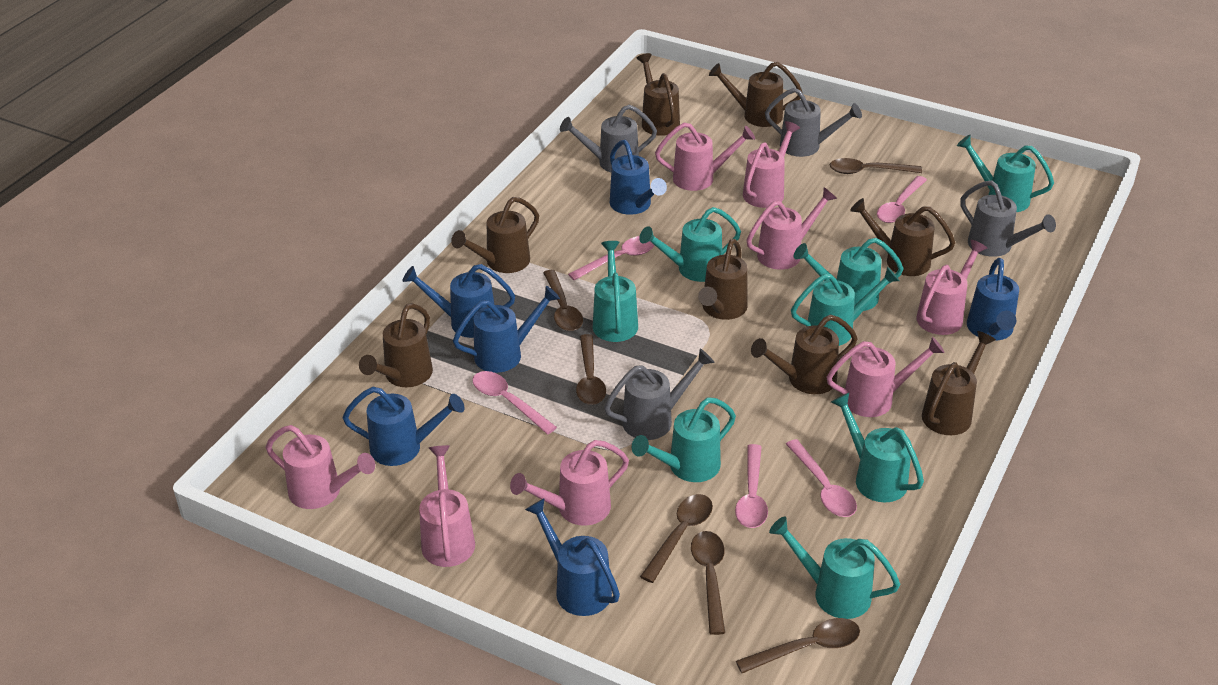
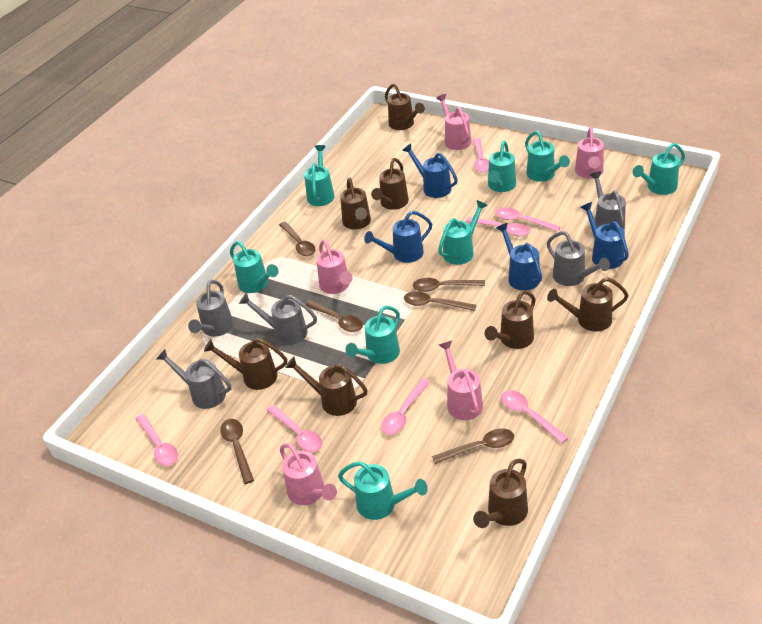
blue watering can: [342,387,464,466] [402,264,515,338] [453,286,560,373] [525,499,620,616] [610,140,667,215] [967,258,1019,341] = 6 -> [364,211,432,263] [402,143,458,198] [497,223,542,291] [580,202,629,269] = 4
grey watering can: [560,105,657,172] [604,349,715,440] [765,88,862,157] [960,180,1056,257] = 4 -> [156,349,231,409] [188,280,234,336] [239,293,317,345] [547,231,610,286] [590,171,626,230] = 5
pink spoon: [472,371,557,434] [568,236,655,280] [735,444,768,528] [786,439,857,517] [877,176,927,223] = 5 -> [136,414,178,466] [267,405,322,452] [381,378,430,435] [466,217,530,237] [473,138,489,172] [495,207,560,232] [501,390,568,444] = 7
pink watering can: [266,425,375,509] [419,445,475,567] [510,440,629,526] [655,123,755,191] [743,121,800,208] [747,187,837,270] [827,337,945,417] [916,240,987,335] = 8 -> [280,443,337,505] [316,239,352,294] [436,94,471,150] [439,341,483,420] [575,127,604,178] = 5

